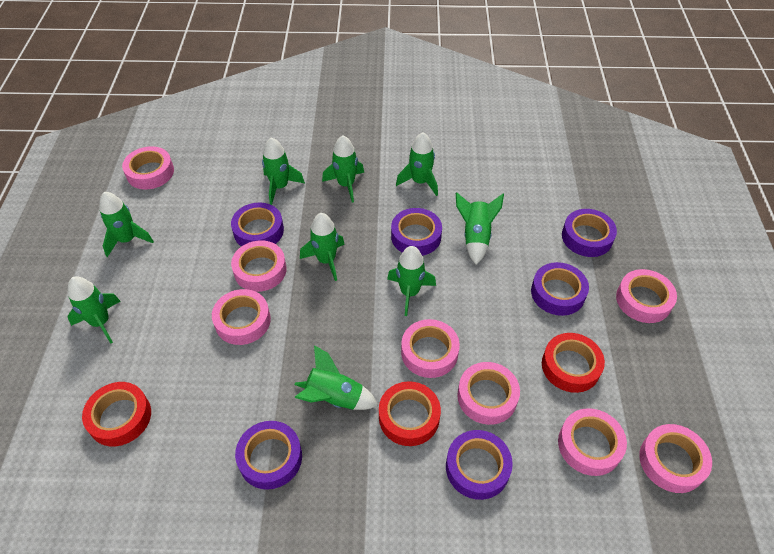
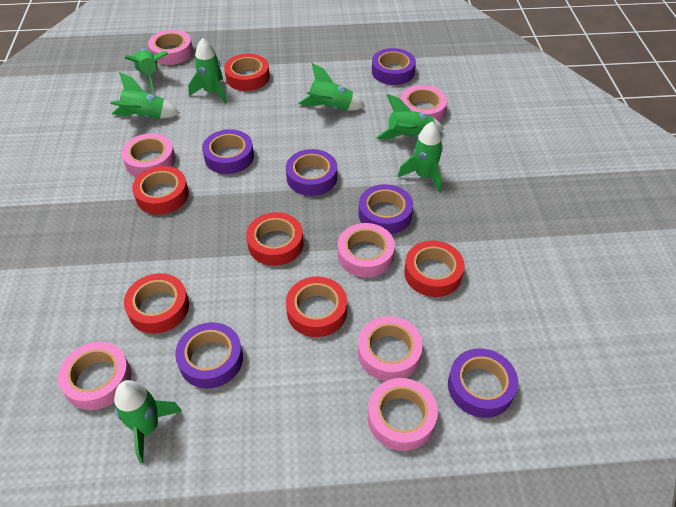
green rocket: [68,276,121,344] [99,192,154,257] [262,137,305,205] [294,345,378,410] [300,213,345,281] [322,135,364,203] [387,246,436,316] [396,132,438,196] [456,192,504,265] = 9 -> [110,72,180,119] [114,380,182,463] [125,49,168,92] [188,38,227,104] [298,63,365,111] [376,94,444,139] [398,122,443,193] = 7
pink tape: [122,146,174,190] [212,289,271,345] [231,240,287,292] [401,319,460,378] [457,362,520,425] [558,408,627,476] [616,269,677,323] [639,424,712,493] = 8 -> [58,342,131,410] [122,133,176,177] [148,30,193,65] [338,223,395,278] [358,316,423,381] [368,378,438,451] [400,85,447,122] = 7
red tape: [82,382,151,446] [379,381,441,446] [542,333,605,393] = 3 -> [124,273,189,334] [132,166,189,215] [224,54,270,91] [246,212,304,266] [286,276,347,337] [404,240,465,297] = 6

